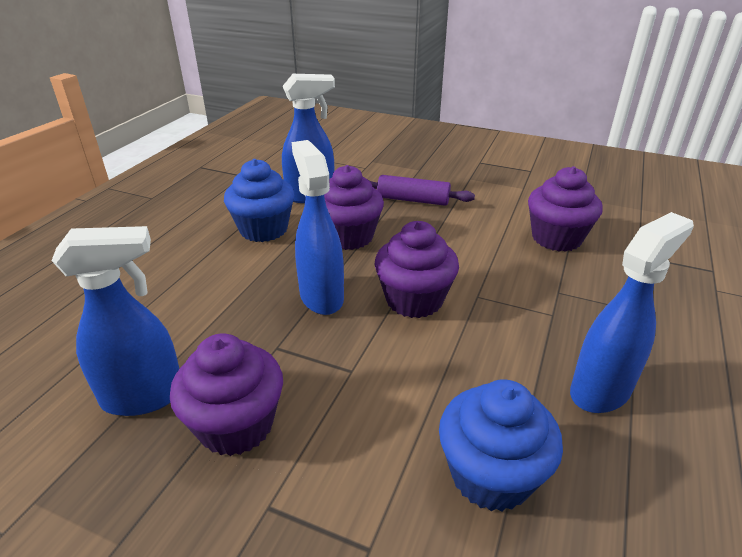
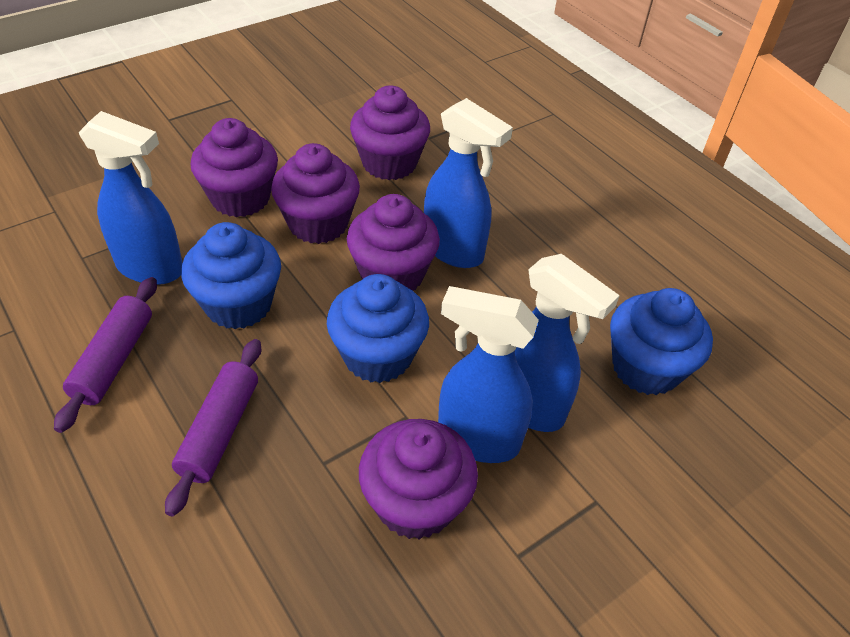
blue cupcake: [224,159,295,242] [439,380,563,512] = 2 -> [181,222,281,329] [327,274,429,383] [610,288,713,395] = 3
purple cupcake: [170,333,283,456] [324,165,384,250] [375,221,459,318] [528,166,603,252] = 4 -> [191,118,278,217] [271,143,360,244] [347,194,440,291] [350,85,430,180] [359,419,478,540] = 5
purple rolling pin: [370,175,475,206] = 1 -> [54,277,157,433] [165,339,261,517] = 2

